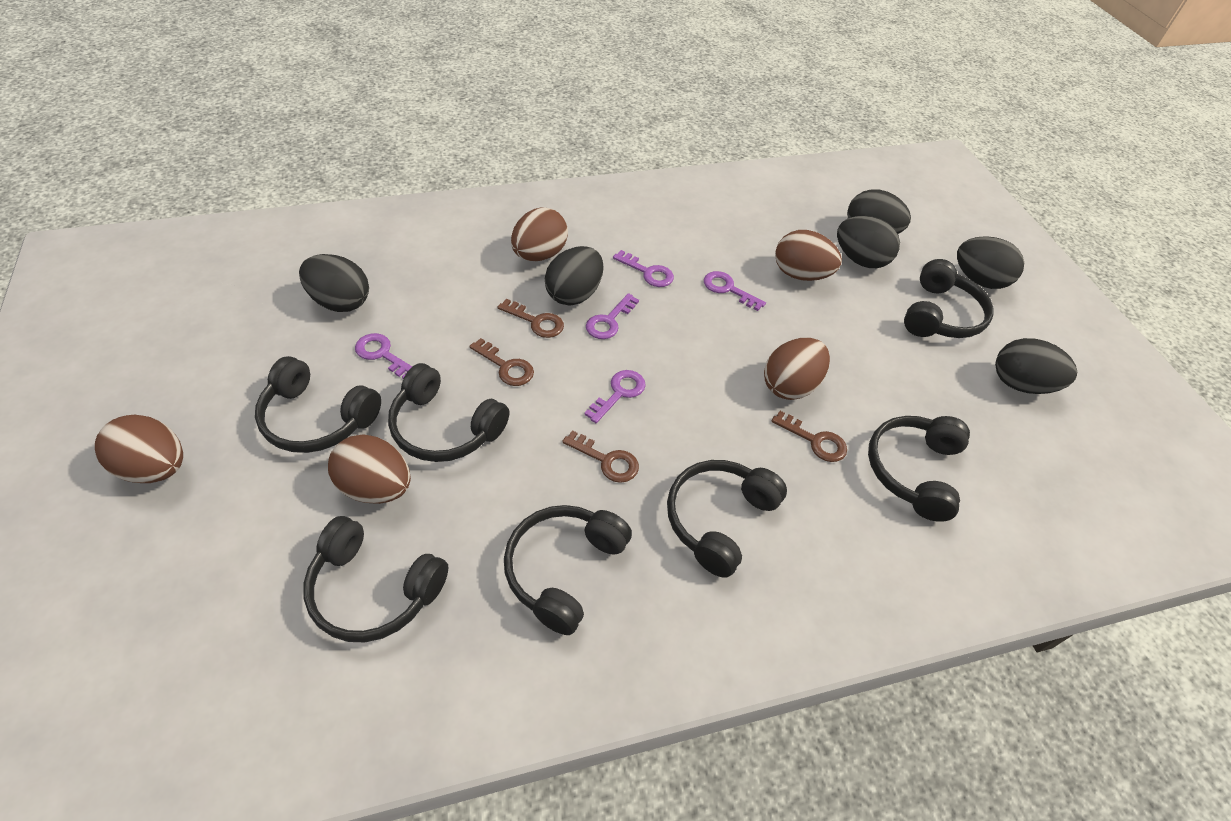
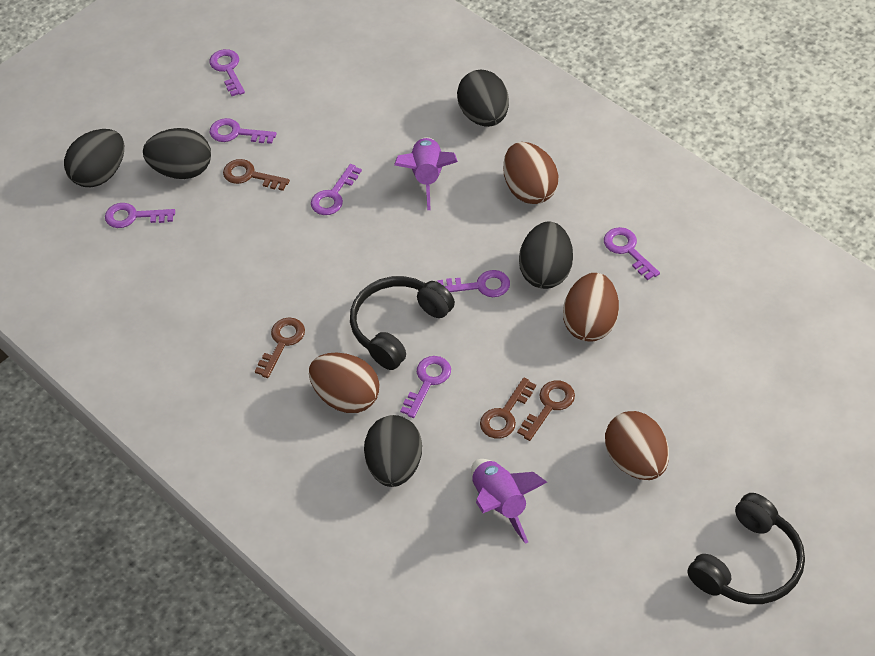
black egg: [299,254,369,312] [545,246,603,306] [837,216,900,268] [847,189,911,234] [957,236,1024,289] [995,338,1077,394] = 6 -> [64,129,124,187] [143,128,211,179] [364,415,422,487] [457,70,509,127] [519,222,573,289] = 5
black headphones: [255,356,381,453] [303,516,448,642] [388,363,509,462] [504,505,632,635] [667,460,787,578] [868,416,970,522] [904,259,994,338] = 7 -> [350,276,455,370] [688,493,805,604] = 2
brown egg: [95,414,183,483] [328,434,411,504] [511,207,568,261] [764,338,830,400] [775,230,842,281] = 5 -> [309,352,380,413] [503,142,558,204] [563,273,619,342] [605,411,669,480] = 4
purple key: [355,333,412,379] [584,370,646,423] [586,293,639,339] [613,250,674,287] [704,271,766,311] = 5 -> [105,203,175,228] [209,118,277,144] [210,49,245,96] [311,164,362,215] [400,356,451,418] [438,270,510,297] [604,227,660,280] = 7
purple rocket: none = 0 -> [394,137,458,210] [471,459,547,544] = 2

